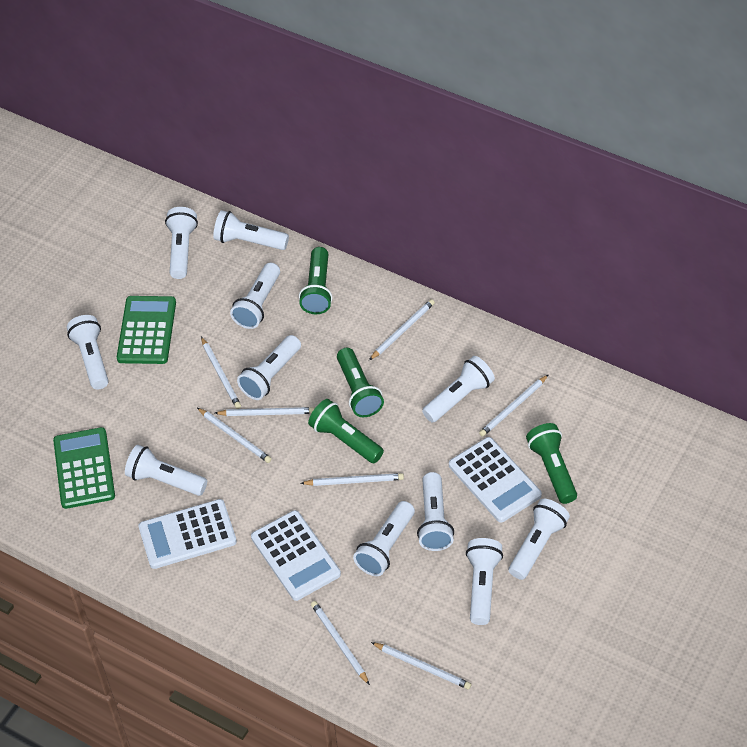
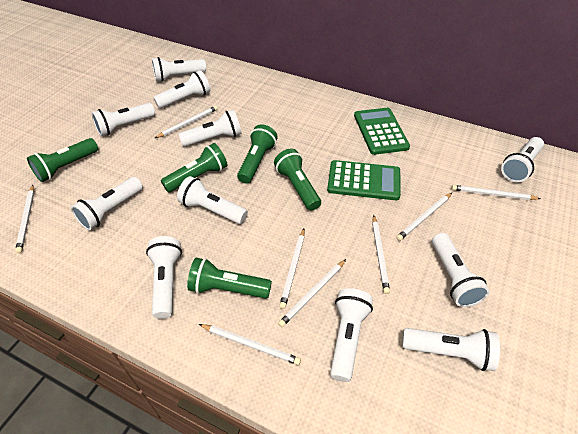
green flashlight: [299,247,333,314] [308,399,384,463] [337,348,384,417] [526,423,577,504] = 4 -> [27,138,98,182] [161,143,227,192] [187,258,272,299] [237,124,278,184] [274,149,321,210] = 5
white calculator: [138,499,237,569] [251,510,341,601] [449,437,542,523] = 3 -> none = 0

